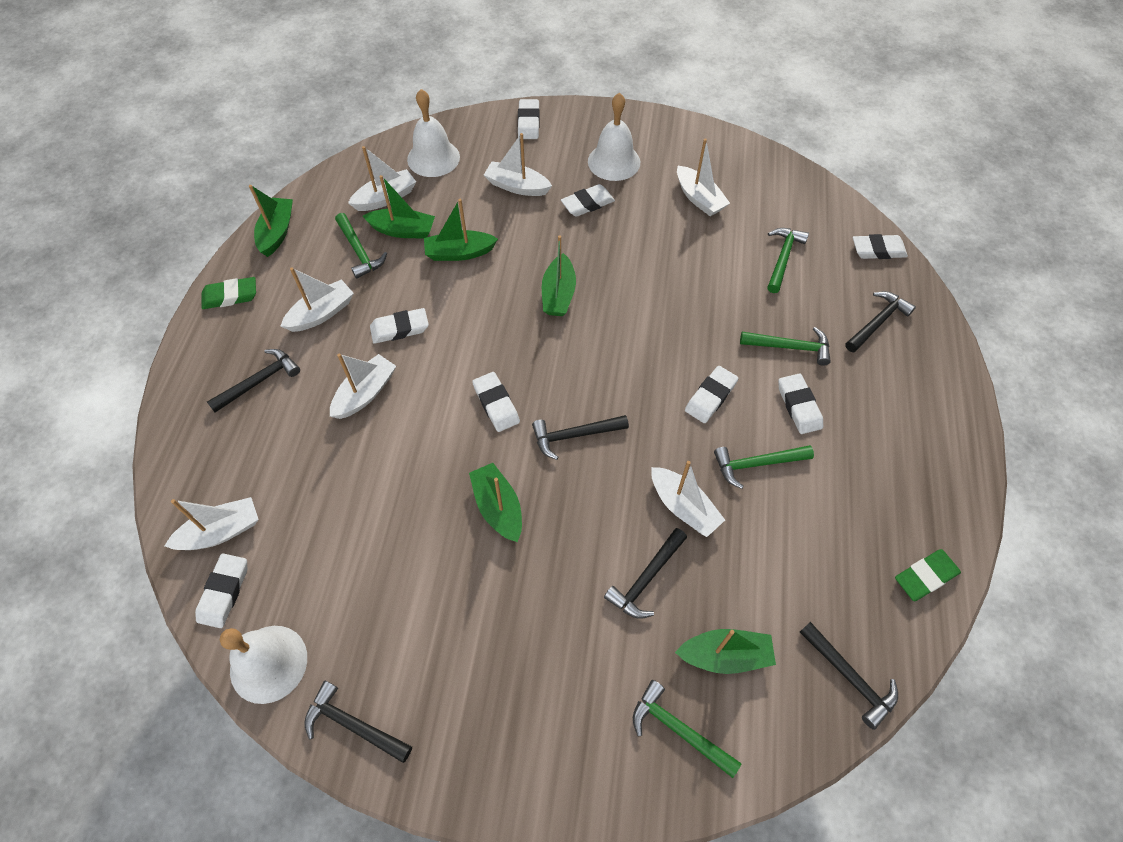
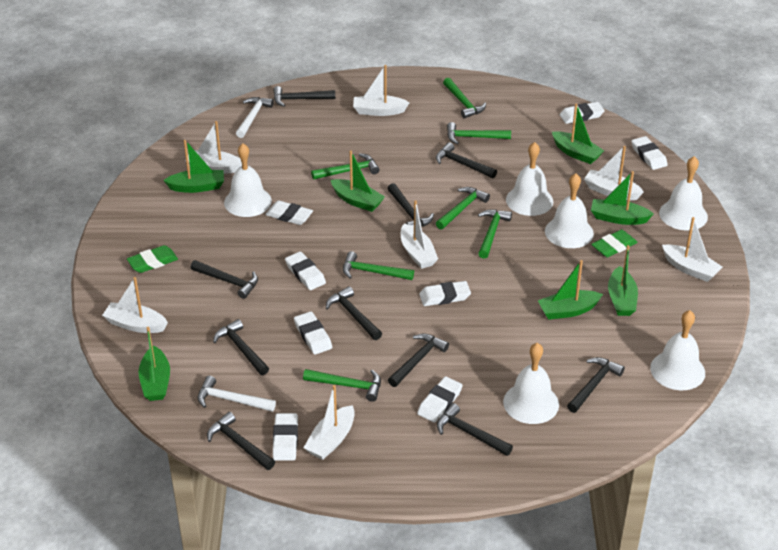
black hammer: [207,349,300,413] [304,681,412,763] [532,415,629,460] [604,528,687,619] [800,622,898,730] [845,291,916,352] = 6 -> [191,260,258,299] [207,412,275,470] [213,319,269,375] [273,86,335,107] [326,286,382,340] [387,183,434,227] [388,333,449,387] [436,142,497,178] [437,403,513,456] [567,357,625,413] = 10
green boat: [249,185,293,257] [363,175,435,238] [424,199,498,261] [469,463,522,542] [542,235,576,316] [675,629,776,674] = 6 -> [139,327,170,401] [163,140,224,193] [331,151,385,212] [538,260,603,320] [552,103,604,164] [591,171,654,225] [608,245,638,316] = 7
green hammer: [335,213,387,279] [633,680,741,778] [714,445,814,489] [740,327,831,366] [767,228,809,293] = 5 -> [303,369,381,402] [311,153,380,180] [343,251,414,280] [436,187,490,229] [443,78,486,118] [447,122,511,145] [478,209,512,259] = 7
white bell: [220,626,307,704] [407,89,460,177] [588,93,640,181] = 3 -> [224,143,272,217] [503,343,559,424] [506,142,553,216] [545,173,594,248] [650,310,705,390] [659,156,708,231] = 6
white hammer: none = 0 -> [198,376,276,412] [236,97,274,138] = 2

